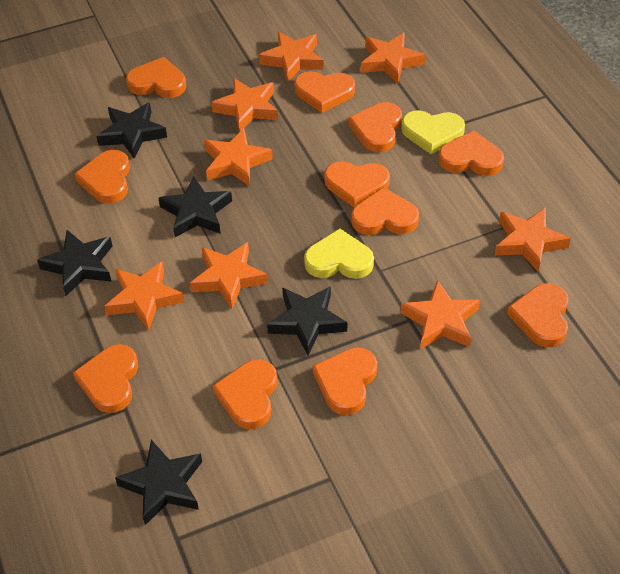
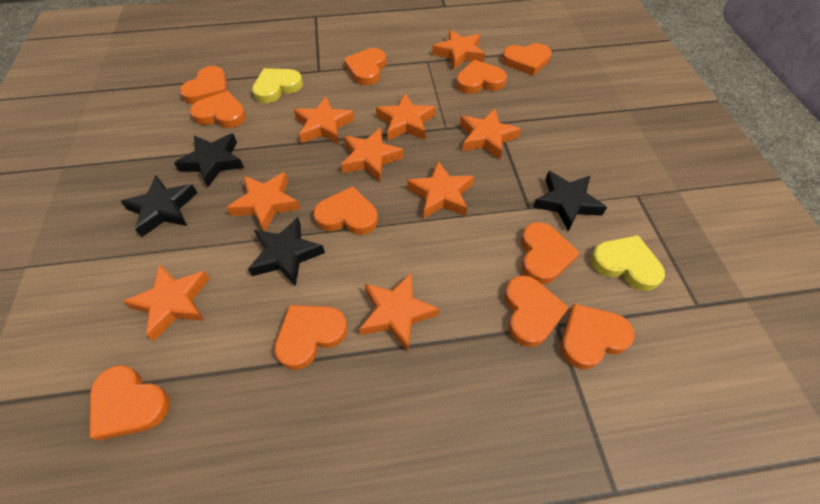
black star: [37,230,112,296] [96,102,167,159] [115,440,202,525] [158,177,232,237] [267,286,347,355] = 5 -> [120,176,197,237] [174,134,244,187] [248,217,325,286] [533,171,607,231] = 4
orange star: [104,262,184,330] [190,242,268,309] [204,128,273,186] [211,78,278,132] [259,31,324,82] [361,32,425,84] [401,280,480,349] [495,208,571,272] = 8 -> [123,264,210,341] [227,172,300,232] [294,96,354,144] [341,128,404,181] [359,273,439,352] [376,94,435,140] [407,161,474,219] [432,30,485,70] [460,109,521,159] = 9

